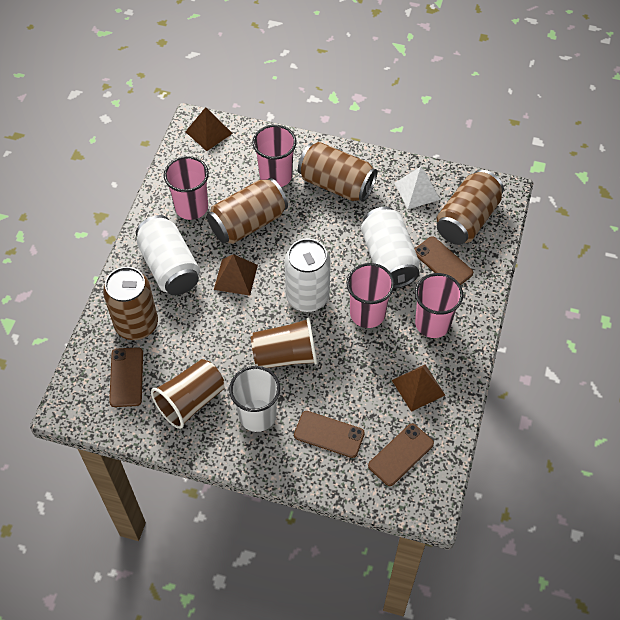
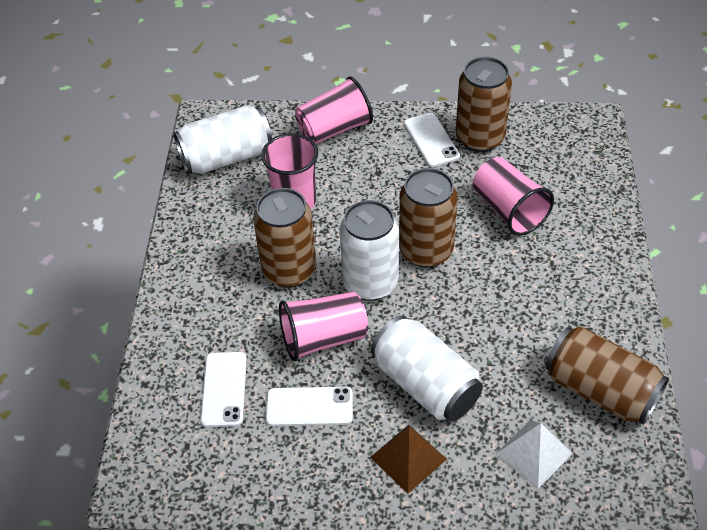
brown cup: [151,359,224,429] [251,317,317,368] = 2 -> none = 0
brown phone: [109,347,143,407] [294,411,365,458] [368,424,434,486] [415,236,473,285] = 4 -> none = 0
brown pyramid: [185,107,233,151] [214,254,258,296] [392,364,445,412] = 3 -> [370,425,447,493] = 1
white cup: [229,366,280,432] = 1 -> none = 0
white phone: none = 0 -> [200,352,247,427] [266,386,353,426] [404,113,460,167] = 3

